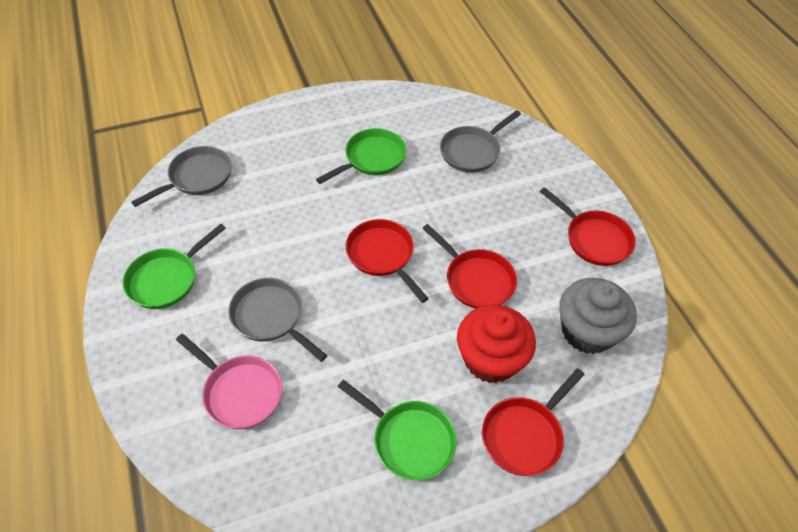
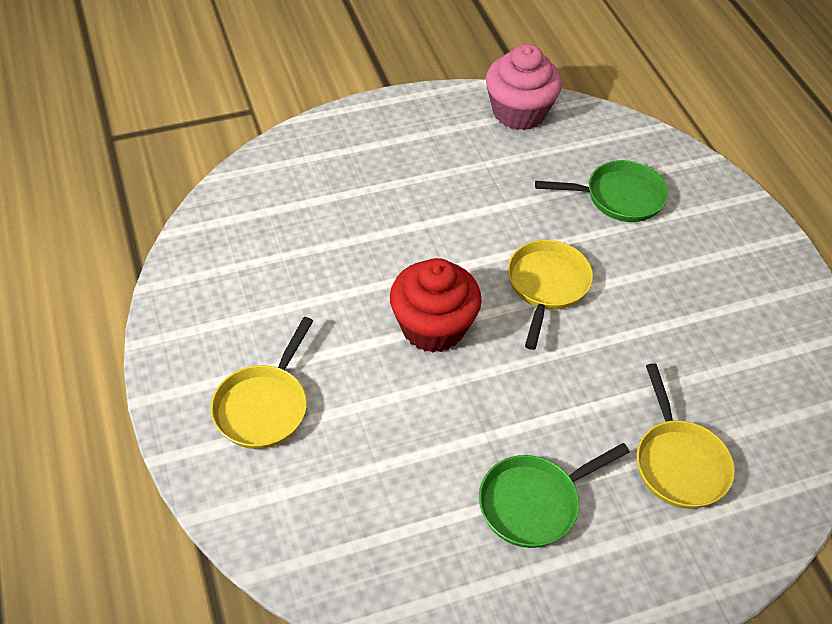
green pan: [123,224,226,309] [316,128,406,184] [338,380,457,480] = 3 -> [479,443,630,548] [535,160,668,222] = 2
grey cupcake: [559,278,637,354] = 1 -> none = 0
grey pan: [131,146,231,207] [228,278,328,362] [440,110,521,173] = 3 -> none = 0
pink cupcake: none = 0 -> [486,44,562,130] = 1
pink pan: [176,334,282,429] = 1 -> none = 0
red pan: [346,219,429,303] [422,224,517,309] [482,368,585,476] [540,187,636,266] = 4 -> none = 0
yellow pan: none = 0 -> [211,317,313,449] [508,240,593,350] [637,363,735,509] = 3

